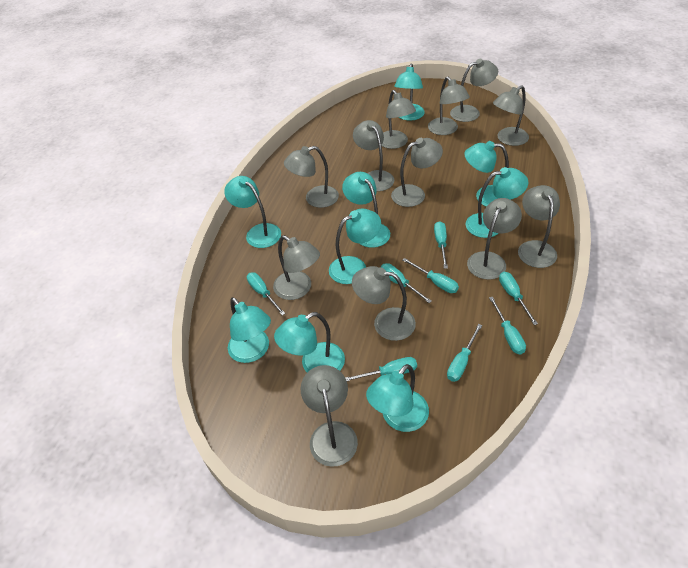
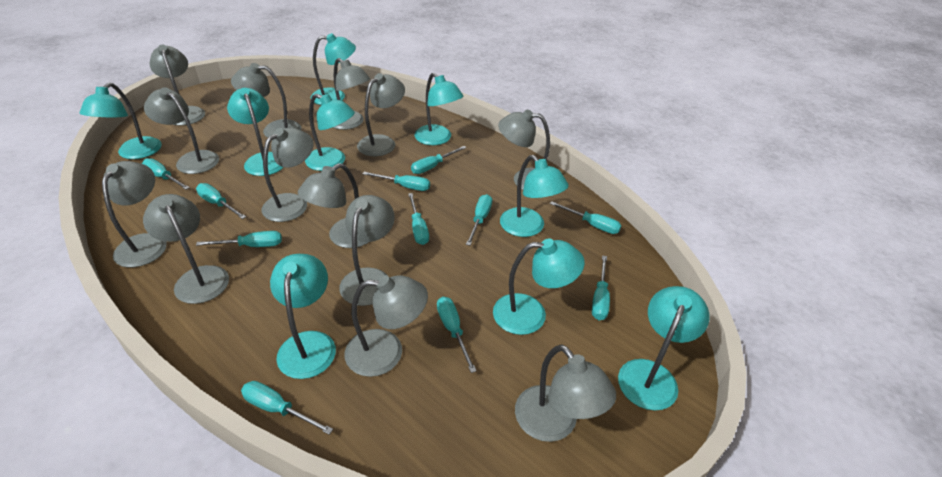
grey lamp: [273,235,320,300] [284,146,339,208] [301,365,358,467] [352,266,416,341] [353,120,394,191] [381,90,416,149] [391,138,443,207] [428,77,470,135] [450,59,498,122] [467,198,522,280] [493,85,529,146] [518,185,560,268] = 12 -> [102,161,167,268] [143,194,229,304] [144,87,219,174] [150,45,205,126] [231,63,302,138] [262,128,314,222] [298,163,369,248] [333,58,370,130] [339,195,395,306] [345,275,428,377] [357,73,405,156] [498,110,550,190] [515,344,616,442] = 13
turquoise screwdriver: [247,272,286,316] [345,357,417,381] [381,263,432,303] [402,258,459,293] [434,221,448,269] [447,324,482,382] [489,297,526,354] [499,272,538,325] = 8 -> [142,158,190,190] [196,183,246,219] [196,231,282,247] [241,381,333,435] [363,172,430,191] [408,193,429,245] [411,146,467,174] [437,297,476,373] [466,194,492,246] [550,201,622,234] [592,255,610,320] = 11

